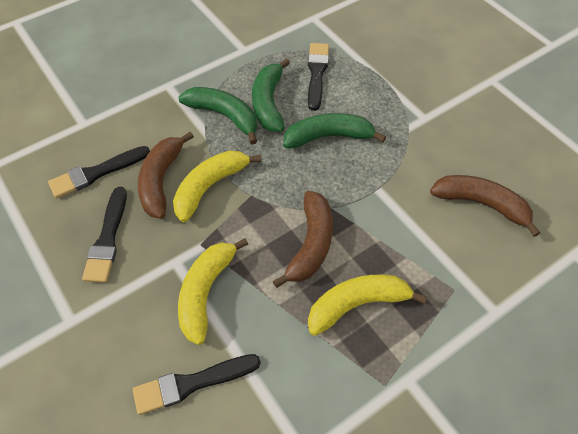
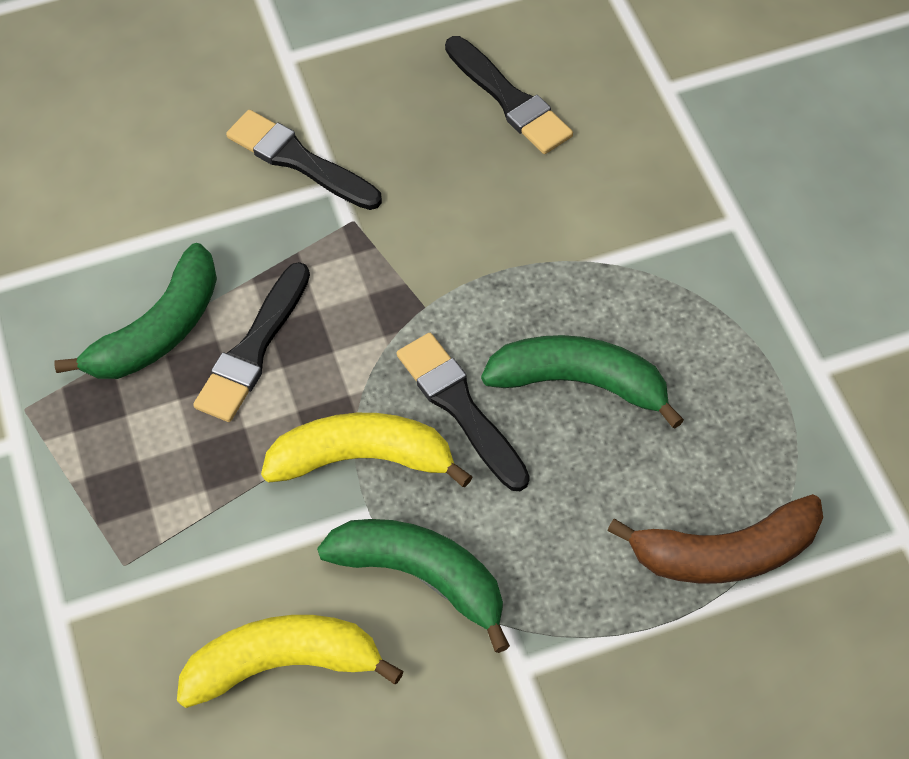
brown banana: [138,132,194,219] [273,191,333,288] [430,175,540,237] = 3 -> [607,494,823,583] = 1
yellow banana: [173,151,262,222] [178,238,248,345] [308,274,427,336] = 3 -> [177,615,404,708] [261,413,473,487] = 2

